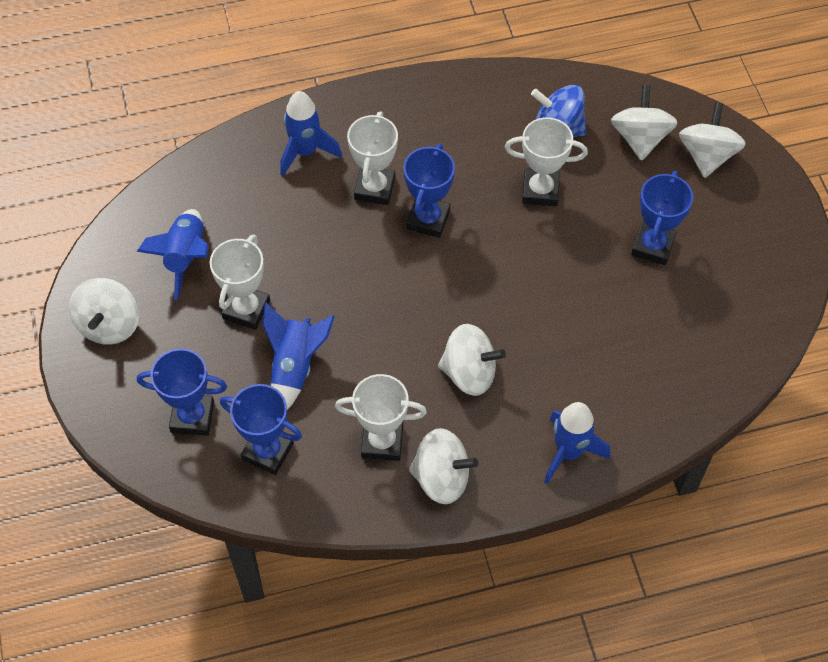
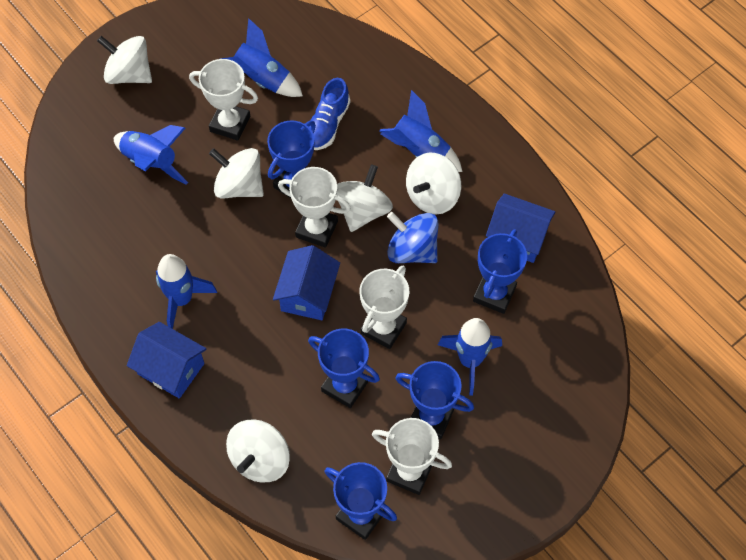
blue house: none = 0 -> [127,322,206,399] [273,245,340,320] [486,193,555,263] = 3
blue rocket: [137,209,209,301] [262,302,335,410] [280,91,342,176] [544,402,610,484] = 4 -> [114,125,188,184] [156,254,217,329] [220,18,303,97] [379,90,462,172] [438,318,502,396] = 5
blue shoe: none = 0 -> [309,78,350,150] = 1
blue trophy: [137,349,227,436] [220,384,302,475] [404,144,455,238] [631,171,693,265] = 4 -> [267,120,316,198] [308,329,380,408] [325,462,397,540] [395,361,474,439] [473,229,527,314] = 5

